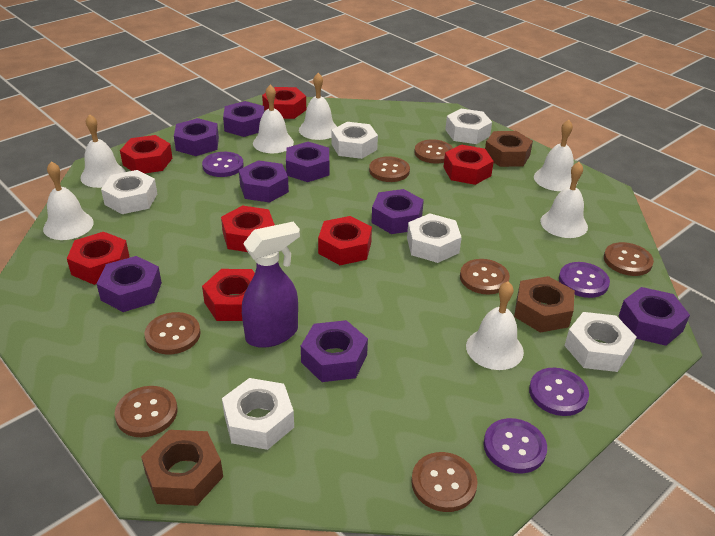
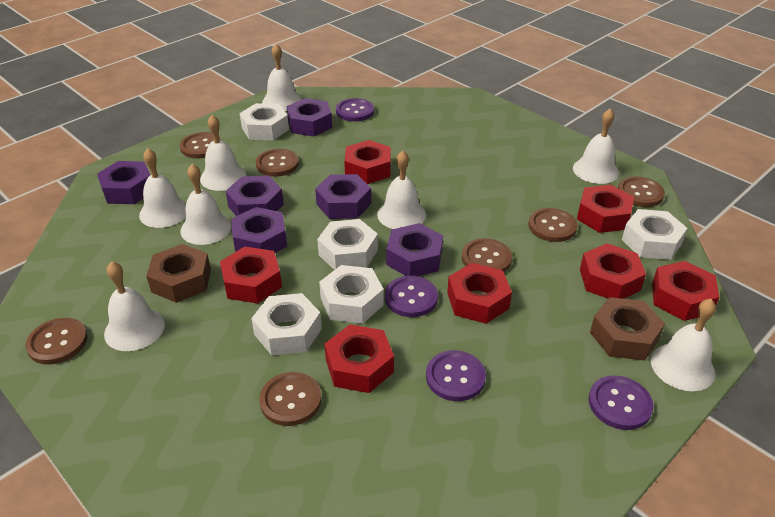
brown nut: [141,430,223,506] [485,131,533,167] [514,276,575,333] = 3 -> [146,244,211,303] [590,297,665,360] = 2
purple nut: [97,256,162,312] [174,118,219,156] [223,101,264,137] [239,160,289,203] [286,142,329,182] [301,320,368,382] [371,189,424,234] [618,287,690,346] = 8 -> [97,161,150,204] [225,175,284,216] [231,207,287,253] [287,98,332,137] [315,174,371,219] [386,223,443,276] = 6
purple spray bottle: [242,222,300,348] = 1 -> none = 0
white bell: [43,161,94,240] [80,114,126,188] [253,85,294,153] [299,73,337,140] [466,281,524,370] [534,120,578,191] [540,162,588,238] = 7 -> [104,261,165,351] [139,148,186,228] [180,164,231,245] [200,115,247,191] [262,44,302,111] [377,151,426,229] [573,108,619,184] [651,299,716,391] = 8
white nut: [101,170,157,214] [222,378,294,450] [332,122,378,159] [407,213,462,263] [445,109,492,144] [564,312,637,372] = 6 -> [240,103,289,140] [251,293,322,355] [317,219,378,270] [319,265,384,324] [622,209,687,260] = 5

